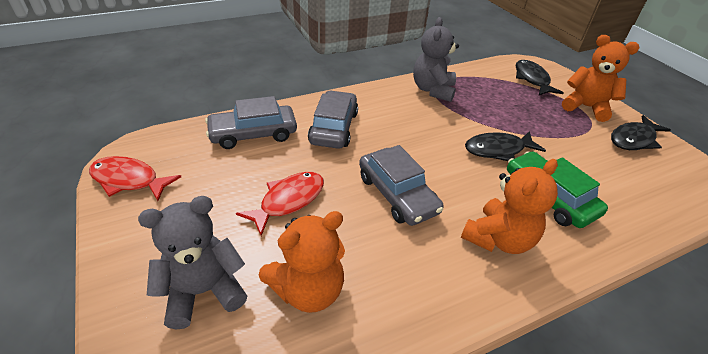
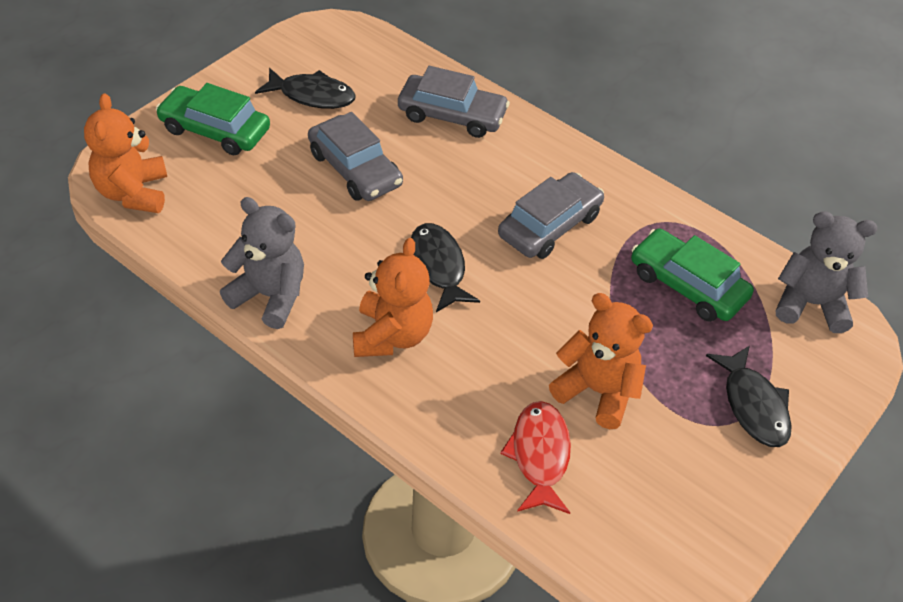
green car: [507,151,608,228] = 1 -> [156,83,270,155] [631,228,754,322] = 2
red fish: [89,156,181,201] [236,172,324,236] = 2 -> [500,401,571,514] = 1

